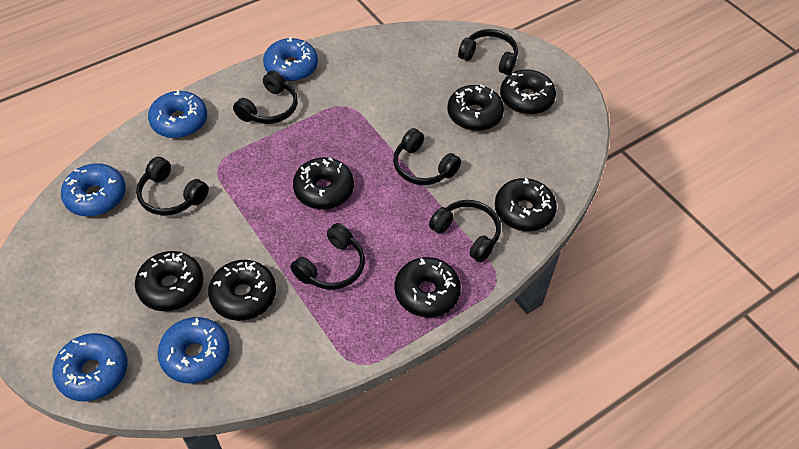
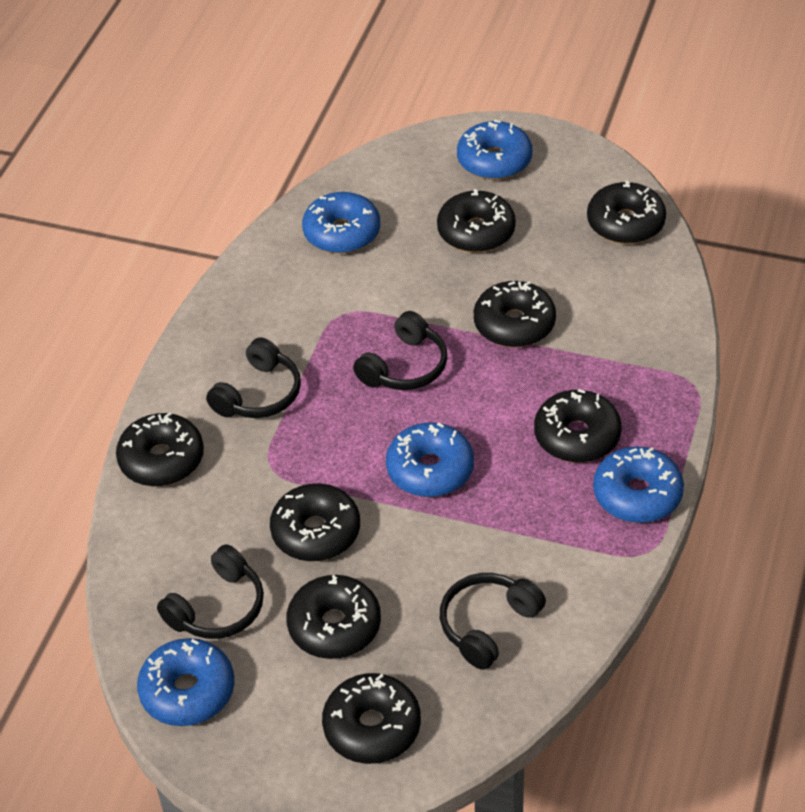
black donut: [135,251,203,311] [208,260,276,321] [293,157,354,209] [394,257,461,318] [447,85,504,131] [495,178,557,231] [500,69,556,115] = 7 -> [116,412,204,487] [270,483,360,561] [286,575,381,659] [322,673,421,764] [437,189,516,253] [474,281,556,347] [534,389,622,463] [587,181,666,244] = 8
black headphones: [136,157,209,216] [233,71,298,124] [290,223,365,290] [393,128,461,185] [429,200,501,263] [458,29,518,75] = 6 -> [157,544,264,639] [206,337,301,418] [353,311,447,390] [440,573,546,670] = 4

